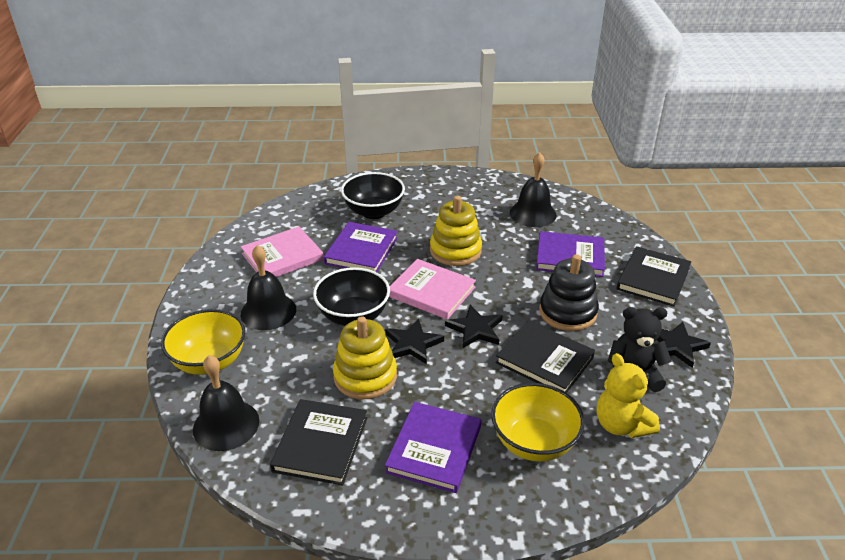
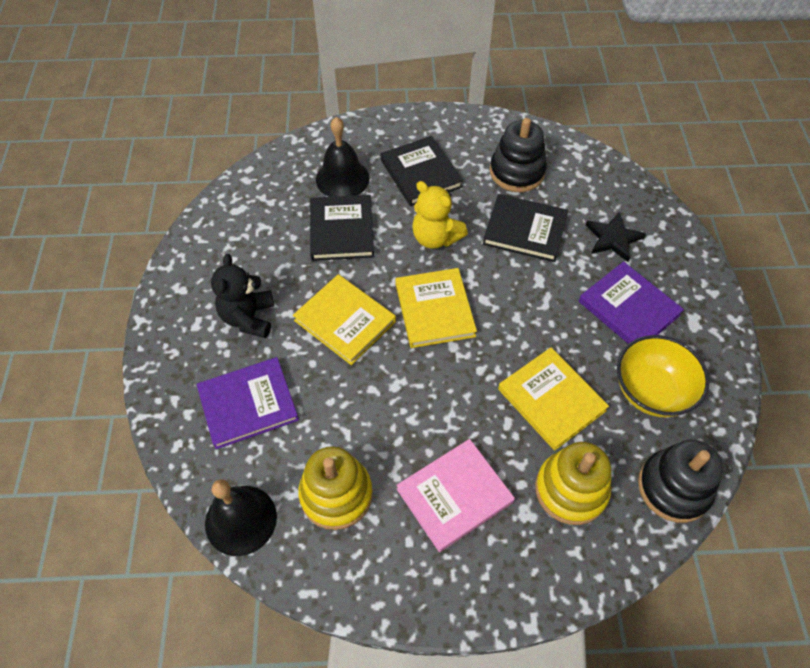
black bell: [193,355,259,451] [240,245,296,330] [510,152,557,227] = 3 -> [205,479,277,556] [316,117,370,197] = 2
black bowl: [313,267,390,326] [341,172,405,219] = 2 -> none = 0
black stacking toy: [539,254,599,331] = 1 -> [490,118,547,192] [638,440,723,523] = 2
black star: [385,318,444,364] [445,305,503,349] [656,322,711,368] = 3 -> [586,212,646,262] = 1
pink book: [241,227,324,277] [389,259,476,320] = 2 -> [396,439,515,552] = 1
purple book: [324,222,398,272] [385,402,481,493] [536,231,605,277] = 3 -> [197,357,299,449] [579,261,684,344] = 2
yellow book: none = 0 -> [293,274,396,365] [395,268,477,348] [498,347,609,451] = 3
yellow bowl: [161,309,246,375] [491,383,585,462] = 2 -> [617,335,709,417] = 1

